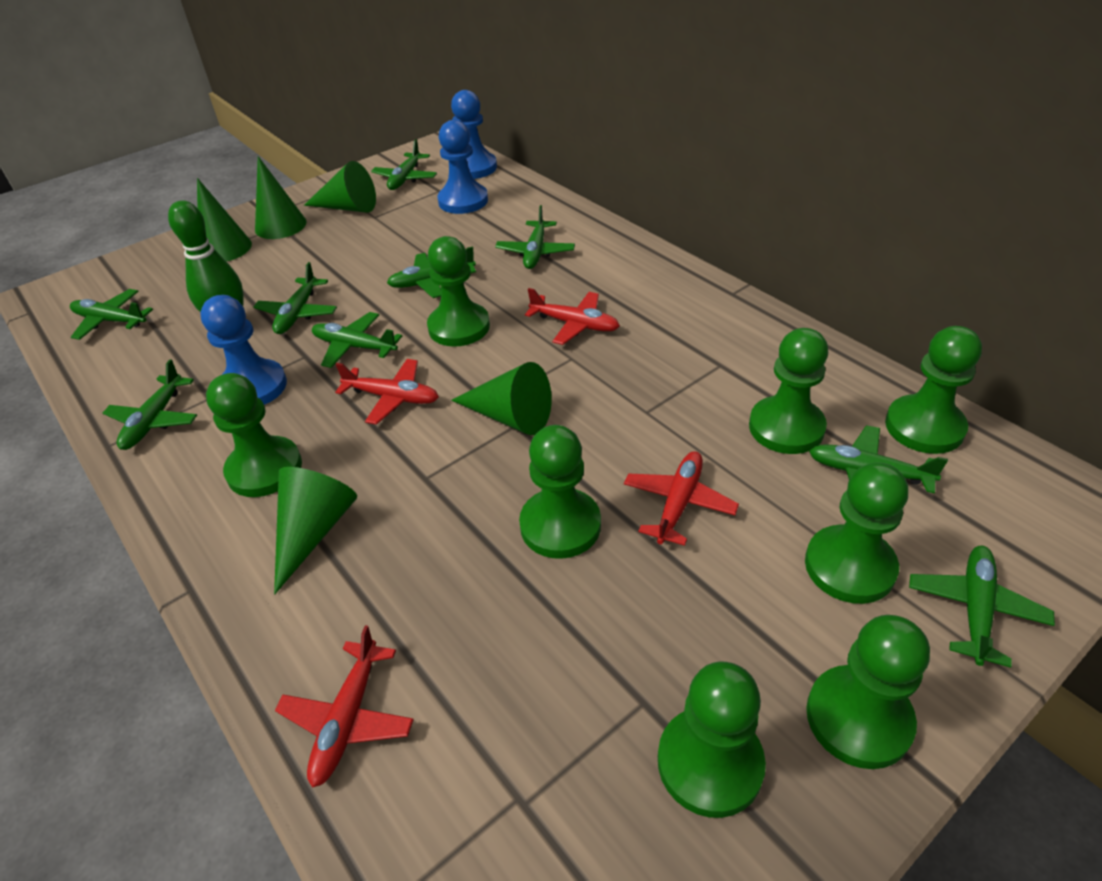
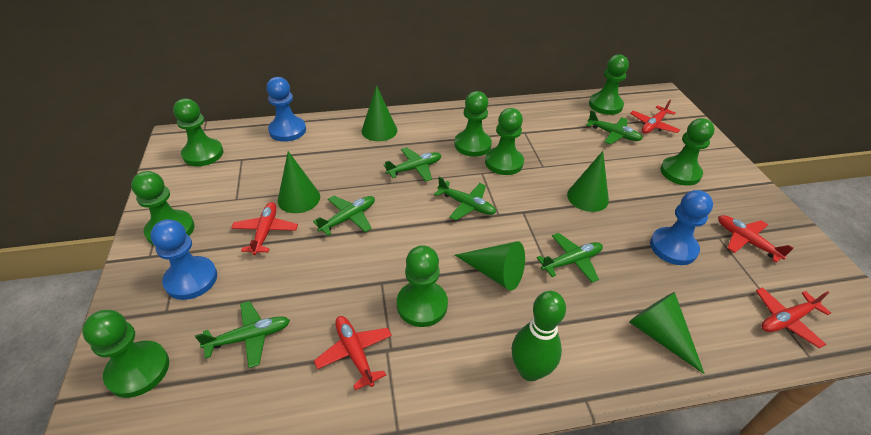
green plane: [70,289,153,340] [103,359,197,450] [254,262,337,334] [312,312,402,368] [371,139,437,190] [387,247,476,298] [495,205,575,269] [809,425,948,493] [909,546,1055,668] = 9 -> [195,301,290,368] [313,196,375,236] [383,147,442,182] [434,177,496,221] [537,233,603,283] [586,110,643,145] = 6
red plane: [275,625,414,788] [335,359,439,425] [525,288,620,345] [624,451,739,546] = 4 -> [231,202,298,255] [314,316,392,390] [630,99,680,134] [718,215,794,263] [756,287,831,348] = 5

